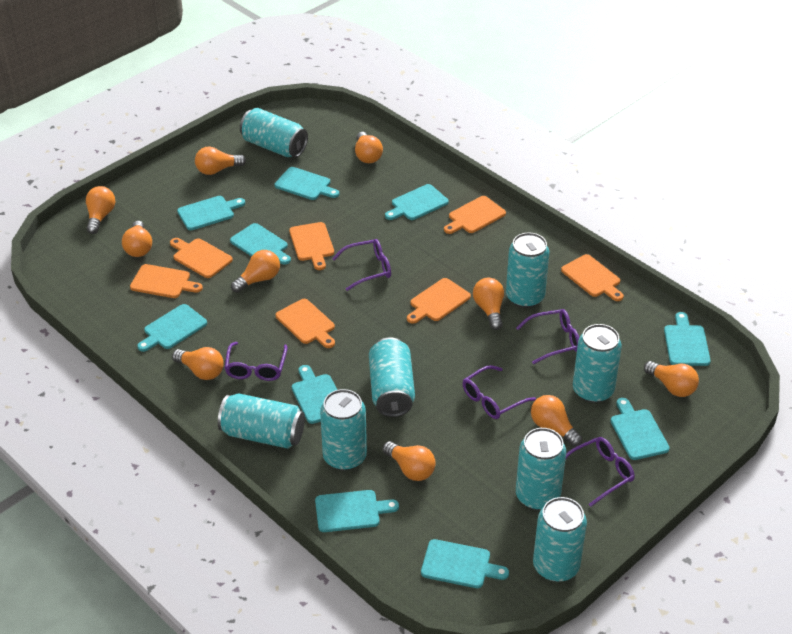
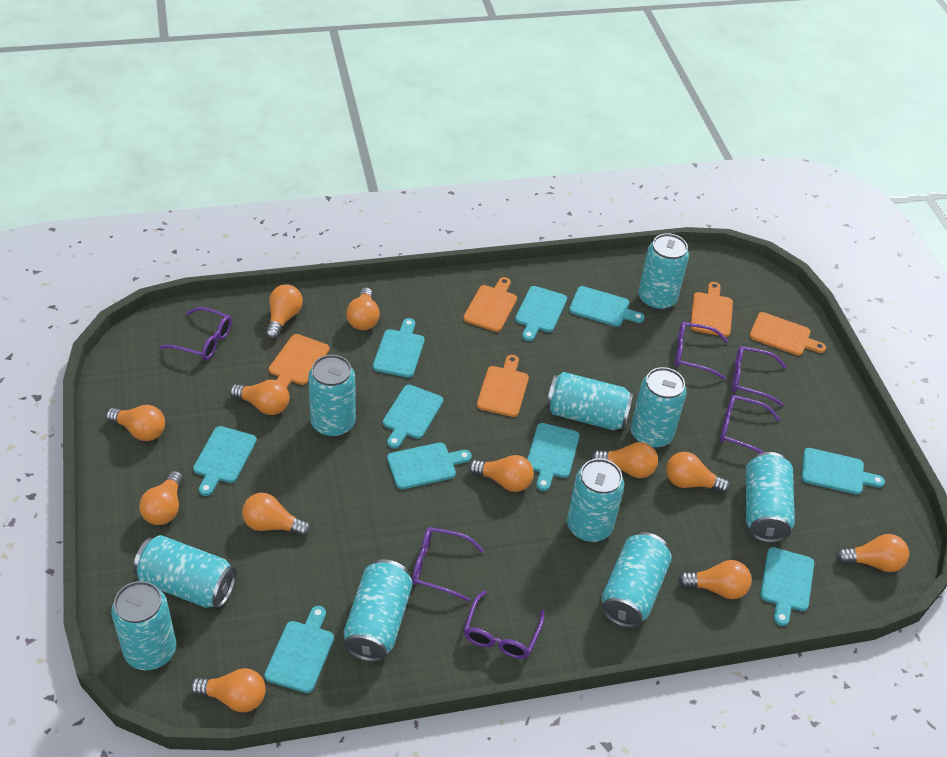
orange cutting board: [130,264,203,298] [170,238,233,278] [276,299,335,348] [289,222,334,270] [407,278,471,324] [444,196,506,234] [561,254,624,301] = 7 -> [269,334,330,388] [463,277,517,332] [477,355,529,417] [690,282,733,337] [749,312,826,355] = 5
orange light bulb: [86,186,115,234] [122,221,152,257] [172,347,224,380] [195,147,246,175] [231,250,280,293] [355,132,383,163] [383,441,436,481] [473,278,504,330] [531,395,583,447] [644,361,699,397] = 10 -> [106,405,165,441] [139,471,183,525] [190,668,265,712] [230,380,289,415] [242,493,311,536] [266,284,303,339] [346,287,380,330] [469,455,534,492] [591,442,658,478] [666,452,730,493] [678,560,752,599] [836,534,909,572] = 12
purple glasses: [225,342,288,381] [332,239,391,291] [463,365,536,419] [516,309,579,364] [566,437,635,507] = 5 -> [160,307,232,360] [412,527,484,602] [464,590,545,659] [675,322,729,380] [720,395,780,453] [732,346,787,406] = 6
turquoise can: [218,393,305,449] [240,108,308,157] [320,389,367,471] [369,337,415,417] [506,232,549,308] [516,428,566,510] [533,497,587,582] [573,324,622,403] = 8 -> [111,581,176,670] [133,535,237,608] [308,355,356,437] [344,559,413,662] [546,372,634,430] [567,458,624,542] [601,532,672,628] [631,367,687,448] [638,233,689,310] [746,452,795,543] = 10

